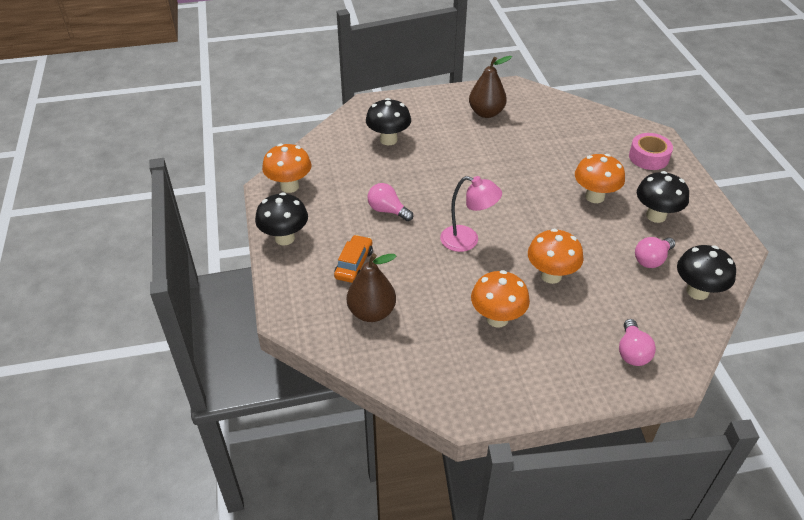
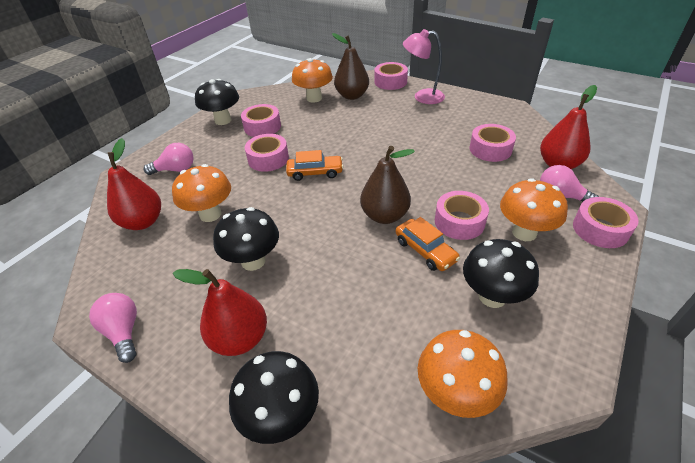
orange car: [334,235,373,283] = 1 -> [286,150,344,181] [396,217,460,271] = 2
pink tape: [629,133,673,170] = 1 -> [241,104,281,137] [245,134,289,172] [375,62,408,90] [435,191,489,240] [469,124,516,162] [573,197,639,248] = 6
red pear: none = 0 -> [107,138,161,230] [173,269,267,356] [540,85,597,169] = 3

